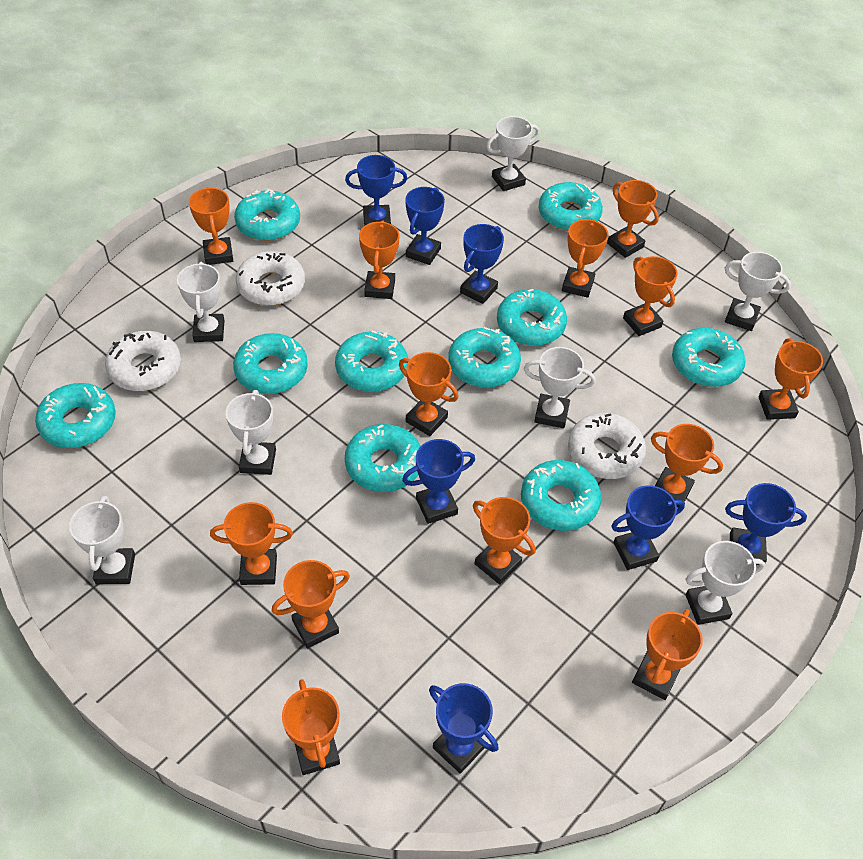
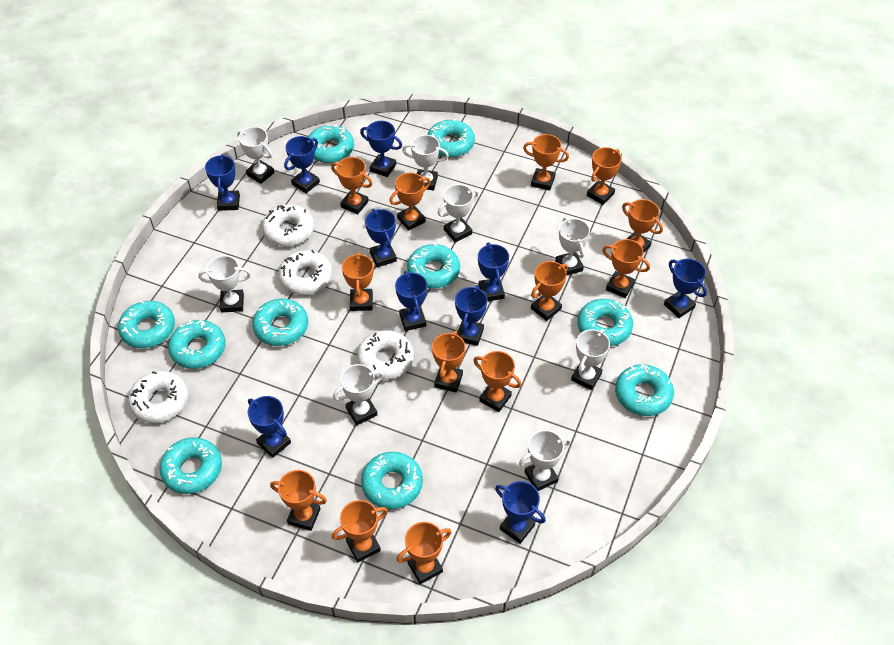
blue trophy: [345,155,407,226] [402,439,475,524] [405,187,445,265] [429,683,498,774] [460,224,504,304] [611,485,685,570] [725,483,807,565] = 7 -> [205,154,240,211] [248,396,291,458] [284,136,320,193] [360,121,402,177] [365,209,397,267] [395,271,427,331] [455,285,488,346] [478,243,509,301] [495,481,546,544] [664,258,707,318] = 10
white donut: [105,331,181,391] [236,251,305,306] [568,413,646,479] = 3 -> [128,371,188,423] [262,204,314,246] [278,250,332,295] [357,330,414,380] = 4
white trophy: [69,496,135,584] [177,262,225,342] [226,390,276,475] [486,116,539,191] [524,347,596,428] [685,541,765,625] [725,252,791,331] = 7 -> [198,255,251,313] [237,127,275,184] [333,364,384,425] [402,135,449,190] [438,184,479,243] [519,430,571,491] [555,217,590,275] [571,329,610,390] = 8

